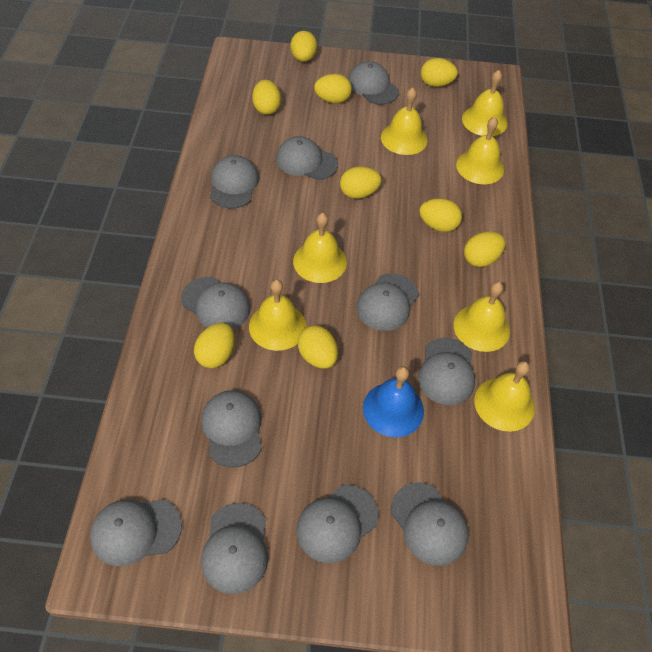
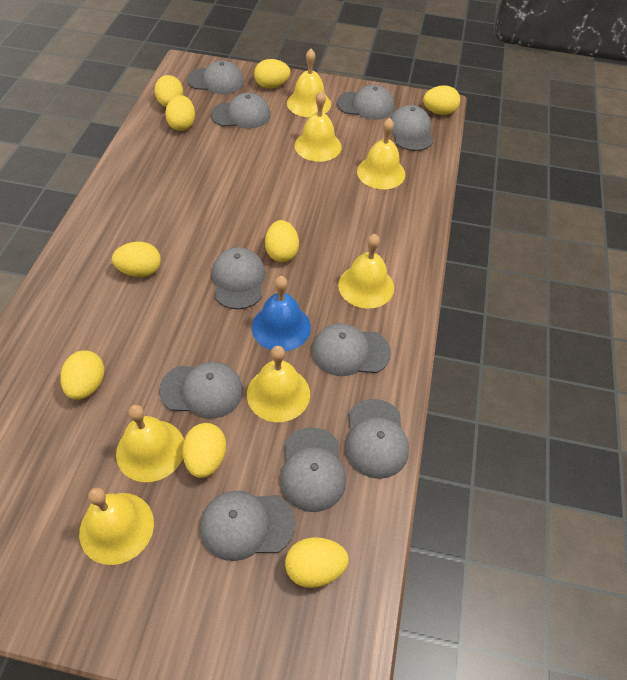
grey cap: [90,499,182,566] [181,277,250,329] [201,390,262,468] [201,503,268,594] [210,155,259,209] [276,136,338,180] [296,485,379,563] [348,61,399,105] [356,273,419,331] [391,482,468,566] [418,338,475,405] = 11 -> [159,362,243,419] [187,60,244,94] [200,491,295,561] [211,93,271,129] [212,247,265,309] [280,427,346,512] [312,323,391,376] [337,85,394,120] [345,399,409,479] [390,105,433,151] = 10

